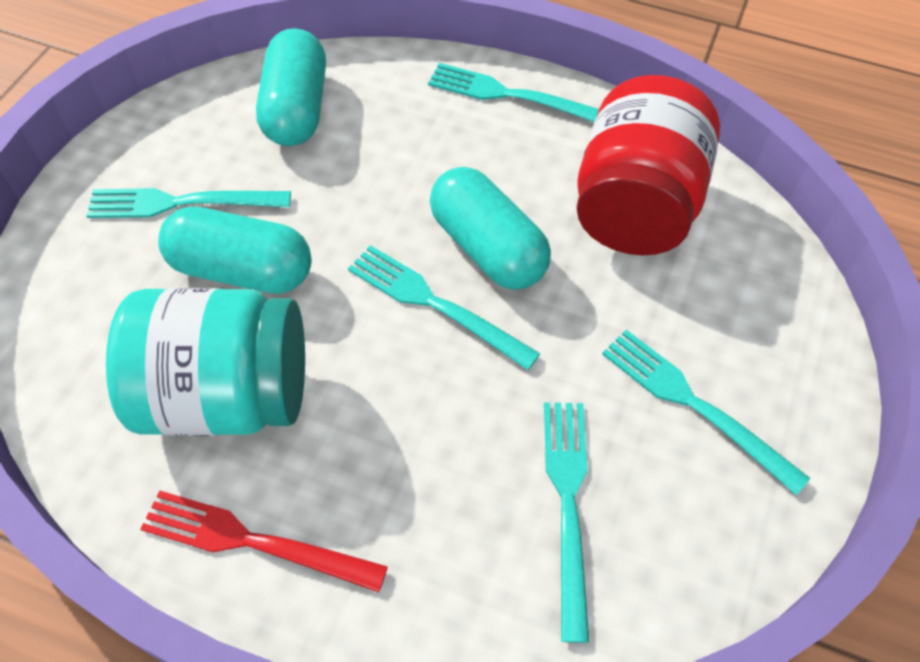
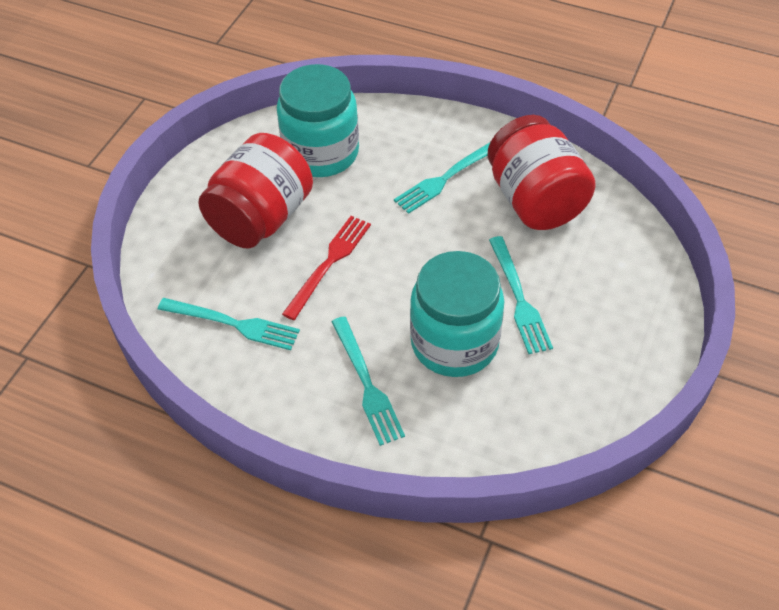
red jar: [576,75,720,256] = 1 -> [198,133,313,249] [488,115,596,230] = 2
turquoise capsule: [158,207,311,294] [256,28,326,146] [430,167,551,290] = 3 -> none = 0
turquoise fork: [86,188,291,218] [348,245,541,370] [428,63,599,122] [544,403,589,643] [602,330,810,495] = 5 -> [158,298,300,350] [332,316,405,446] [394,142,490,214] [489,236,553,354] = 4
turquoise jar: [106,288,305,436] = 1 -> [277,64,359,177] [410,251,504,377] = 2

